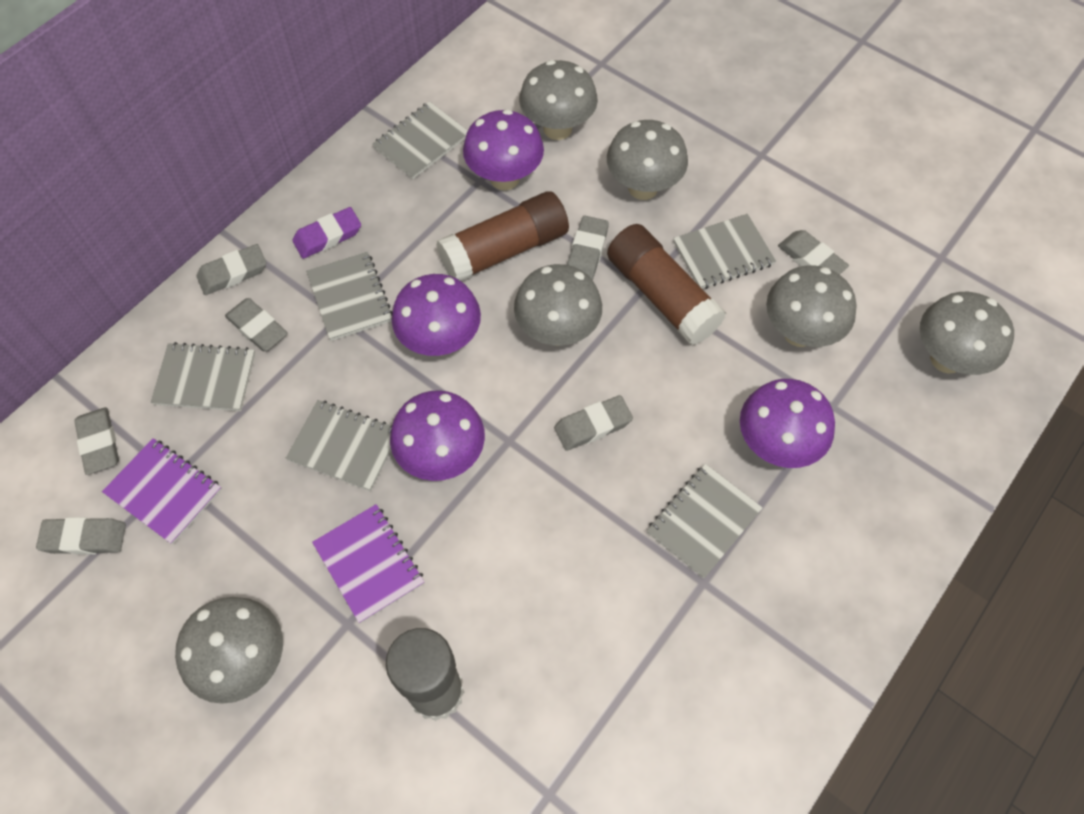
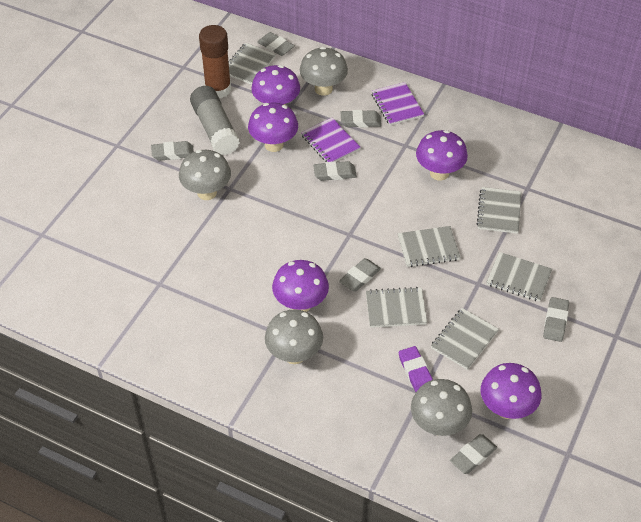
brown glue stick: [436,191,569,281] [607,224,726,346] = 2 -> [199,25,231,98] = 1
grey mushroom: [175,597,283,704] [514,264,602,346] [519,60,598,140] [607,120,688,200] [766,265,857,347] [920,292,1014,375] = 6 -> [179,150,231,200] [265,309,323,364] [300,47,348,96] [411,379,472,436] = 4
purple mushroom: [390,390,485,481] [392,274,481,356] [463,109,544,190] [740,379,835,468] = 4 -> [248,103,298,152] [251,65,300,105] [272,260,329,312] [416,130,468,181] [481,363,541,419] = 5

